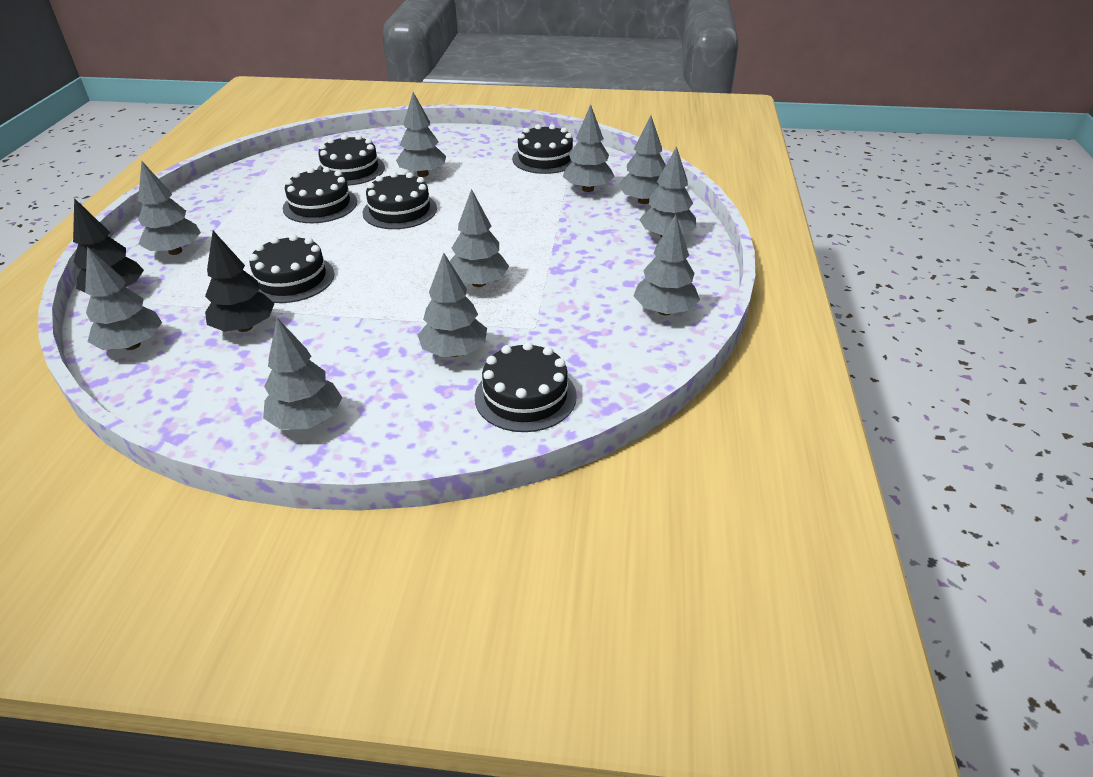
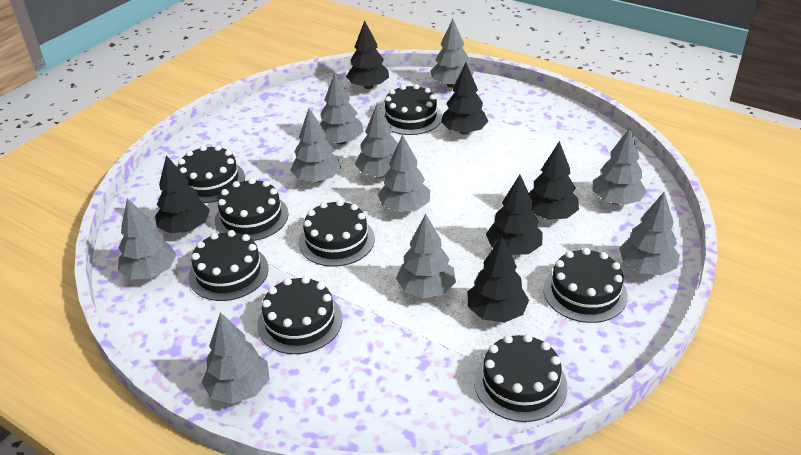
black cake: [249,234,334,303] [283,167,357,223] [317,135,385,186] [363,172,437,229] [475,342,577,432] [512,124,573,174] = 6 -> [178,145,245,203] [189,230,269,301] [215,178,288,241] [257,276,342,354] [299,200,375,267] [382,84,442,135] [474,334,567,422] [543,248,628,323] = 8
black tree: [73,198,144,292] [205,231,275,332] = 2 -> [155,155,210,233] [346,20,389,89] [441,63,489,135] [468,236,529,323] [486,175,543,255] [529,141,579,220] = 6

